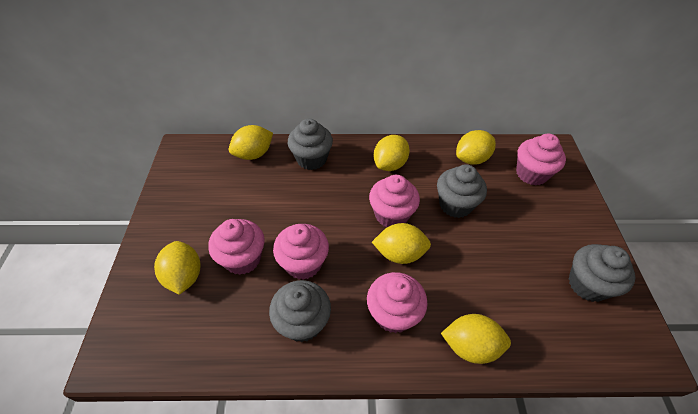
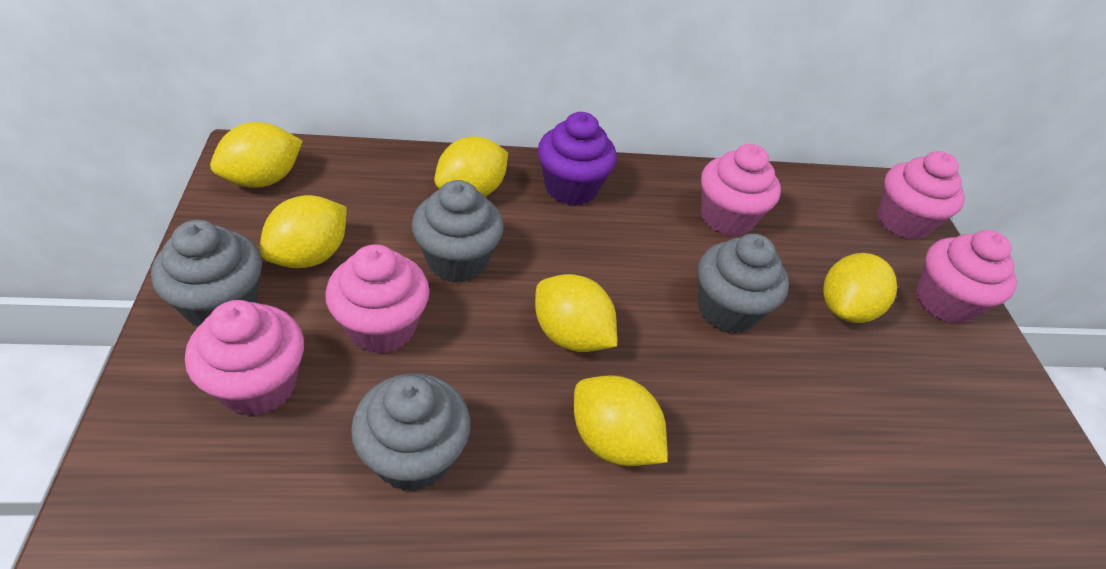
purple cupcake: none = 0 -> [538,112,617,206] = 1

